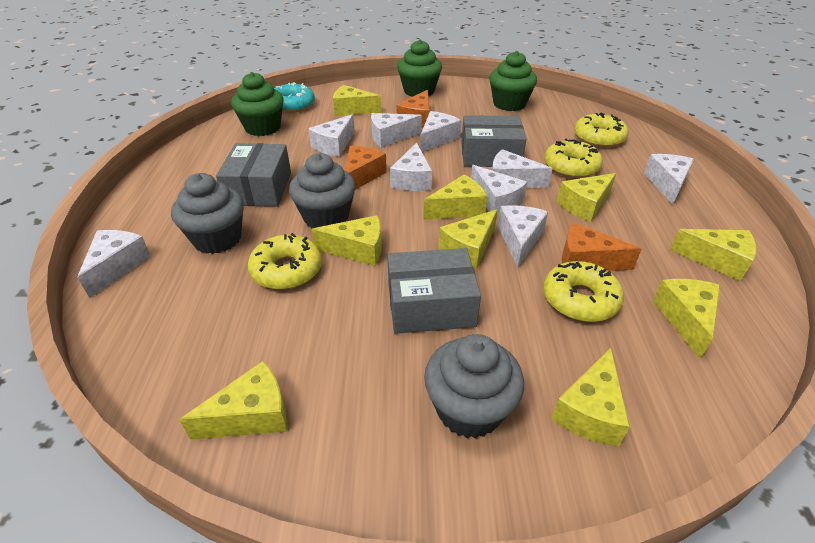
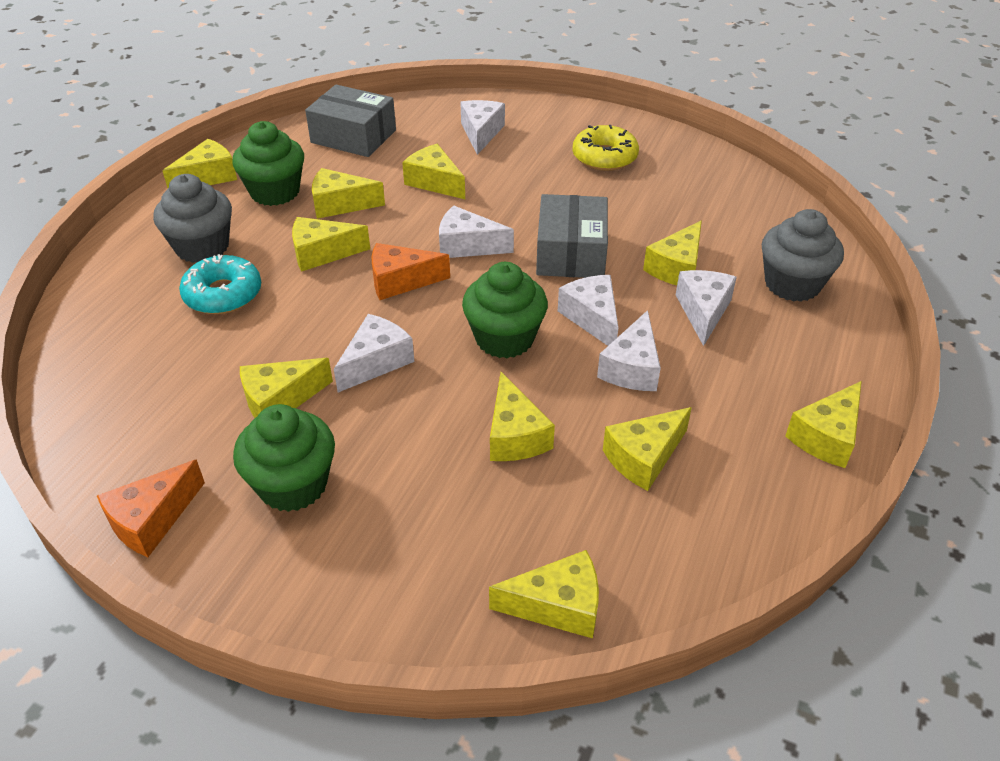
grey box: [216,143,291,207] [387,248,481,334] [461,115,526,167] = 3 -> [305,85,396,157] [536,194,608,278] = 2
grey cupcake: [171,173,244,254] [289,153,356,228] [424,334,524,438] = 3 -> [153,174,232,263] [762,209,844,302] = 2
orange cheese: [345,146,387,190] [397,90,430,128] [562,222,642,271] = 3 -> [97,459,205,557] [372,243,450,300] = 2
white cheese: [77,230,151,298] [308,114,355,157] [371,113,422,148] [390,142,432,191] [420,111,461,152] [471,165,527,216] [492,149,553,188] [498,205,548,267] [644,154,694,205] = 9 -> [334,314,414,392] [439,205,514,258] [460,100,505,155] [558,275,618,346] [597,310,661,391] [676,270,737,346] = 6
yellow cheese: [179,361,287,440] [311,215,382,266] [333,85,381,116] [423,175,487,220] [439,209,498,269] [551,348,630,446] [557,173,616,222] [653,279,720,359] [670,229,757,281] = 9 -> [163,139,237,188] [240,358,333,418] [292,217,370,272] [312,168,385,219] [402,144,465,199] [489,550,599,639] [490,372,555,461] [603,407,692,491] [643,221,702,285] [785,381,862,468] = 10
yellow donut: [248,233,322,290] [543,261,624,322] [544,139,603,178] [574,112,629,148] = 4 -> [572,125,639,171] = 1

